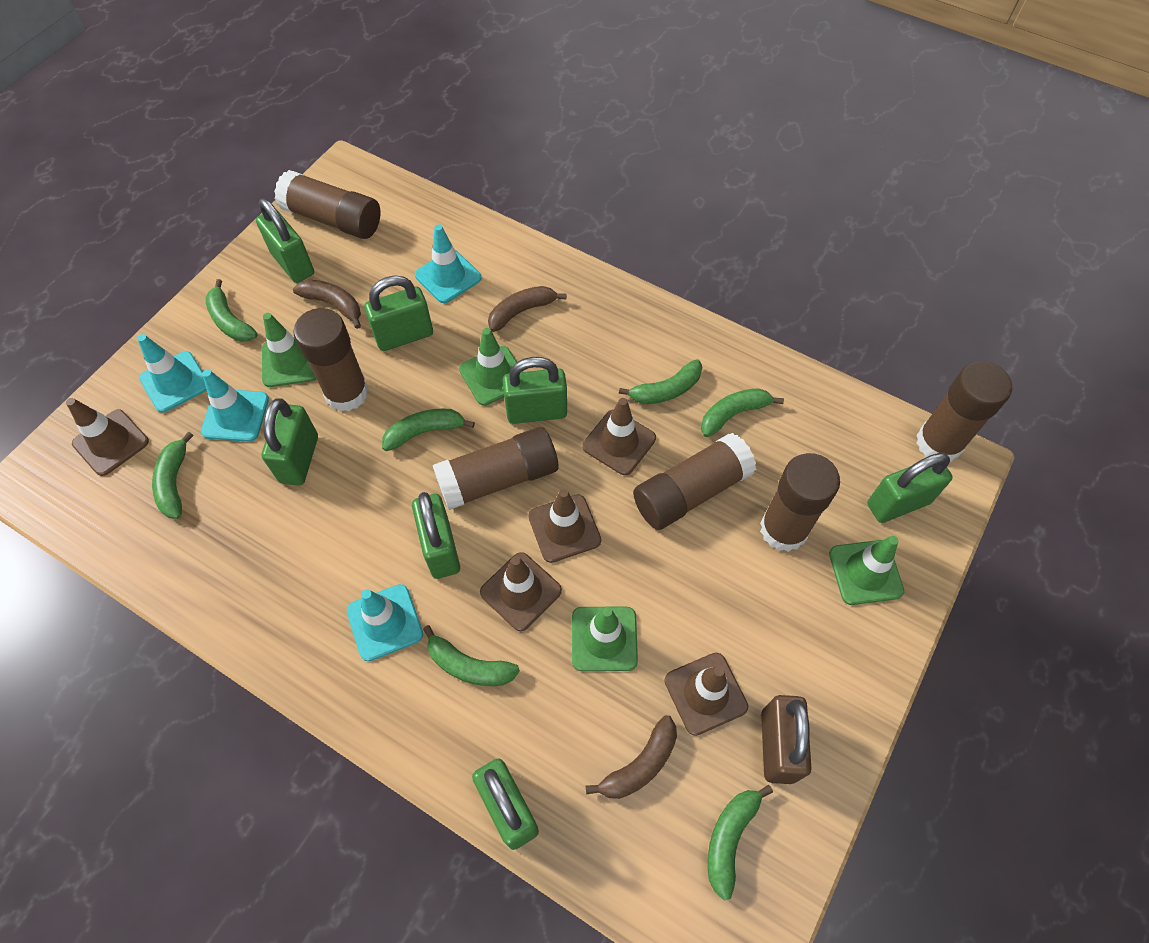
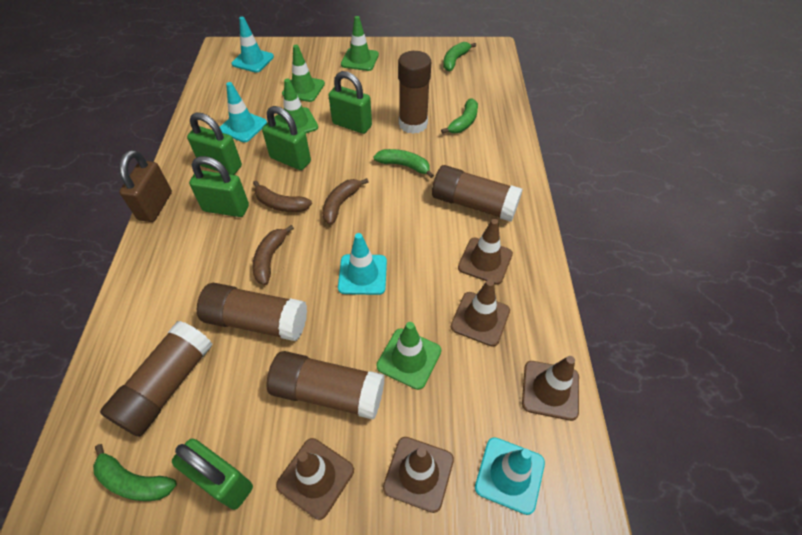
brown glue stick: [274,170,381,239] [293,308,369,412] [433,427,558,510] [633,433,756,530] [760,453,840,552] [916,361,1012,462] = 6 -> [100,321,212,437] [197,283,307,341] [267,351,385,420] [398,51,431,134] [432,165,523,222] = 5
green banana: [152,431,194,519] [205,279,257,342] [382,408,475,451] [423,625,520,686] [619,359,702,404] [701,388,784,437] [708,785,773,901] = 7 -> [93,444,177,501] [374,149,434,178] [441,98,478,134] [443,42,476,71] = 4
green padlock: [256,198,314,283] [262,398,318,486] [364,275,433,351] [412,492,460,579] [472,758,539,850] [502,357,567,424] [867,453,953,523] = 7 -> [172,439,253,510] [187,112,242,175] [189,156,249,217] [262,106,311,170] [328,71,372,134] = 5

